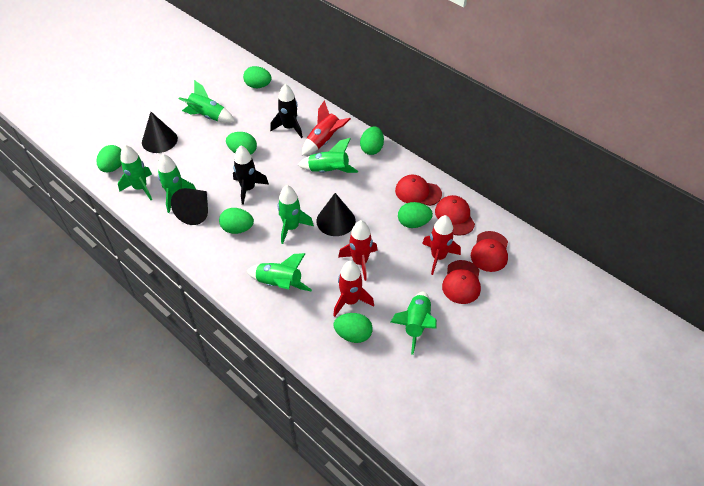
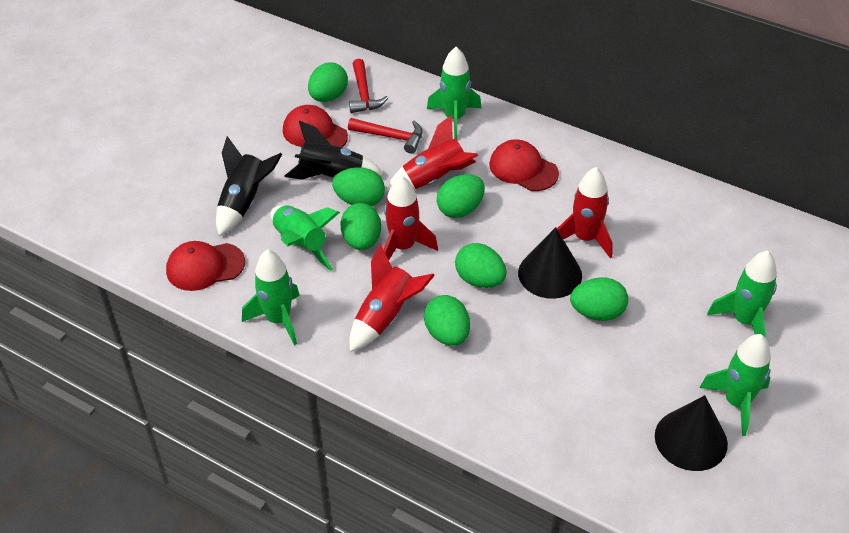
black cone: [142,112,178,153] [171,188,208,225] [316,193,356,236] = 3 -> [518,227,582,299] [655,395,728,471] = 2
green rocket: [118,145,152,200] [158,154,196,213] [179,80,235,123] [247,253,312,291] [278,185,314,244] [298,138,358,173] [391,292,437,355] = 7 -> [242,249,300,345] [270,205,340,271] [427,47,482,140] [700,334,771,436] [707,251,777,337] = 5
red cap: [395,175,442,206] [435,195,475,236] [442,260,481,304] [471,231,508,272] = 4 -> [166,241,245,291] [283,105,348,147] [489,139,559,191] = 3
red hammer: none = 0 -> [348,118,423,154] [349,59,388,113] = 2

